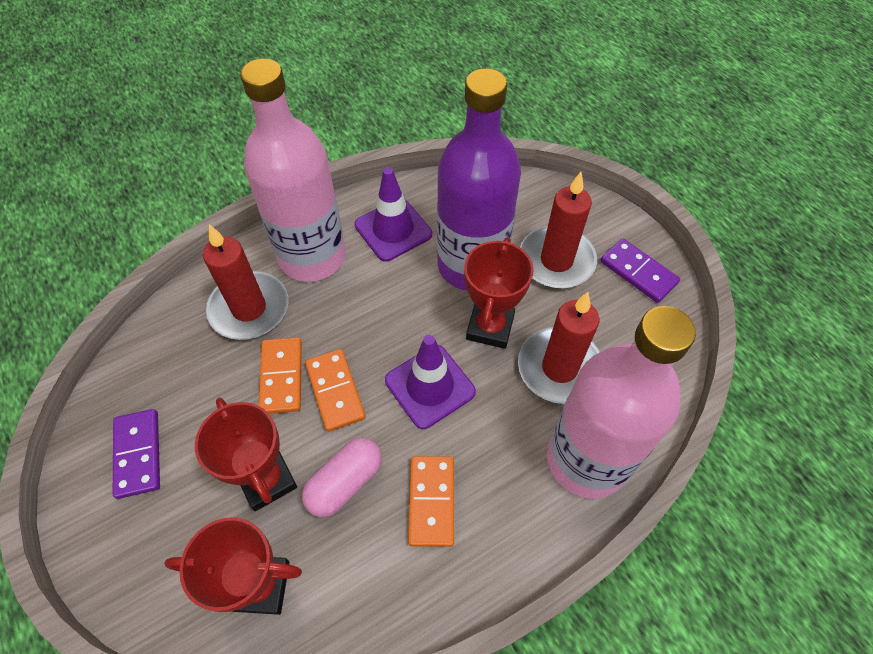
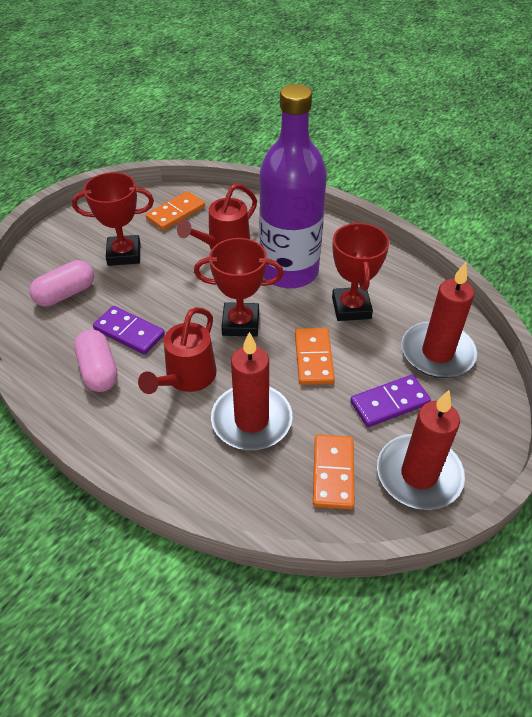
pink bottle: [240,58,346,282] [547,306,696,499] = 2 -> none = 0
pink capsule: [302,438,382,517] = 1 -> [29,260,94,307] [74,329,118,392] = 2
purple traffic cone: [354,167,432,262] [385,335,476,429] = 2 -> none = 0
red watering can: none = 0 -> [138,307,217,394] [177,183,257,250] = 2

